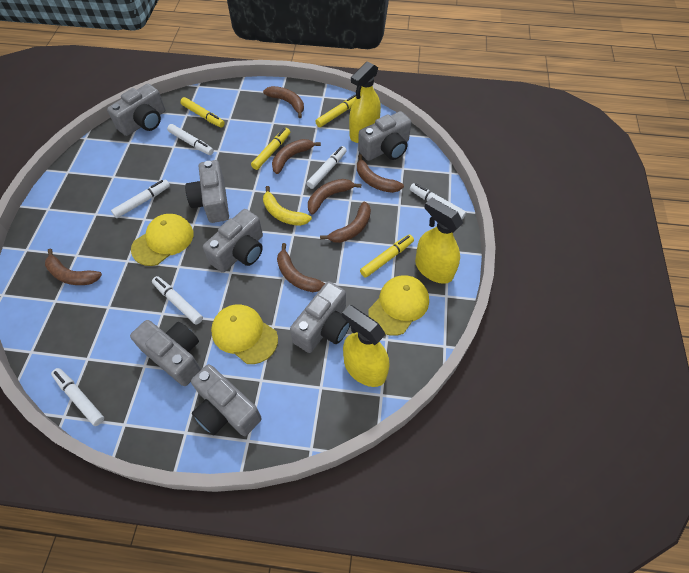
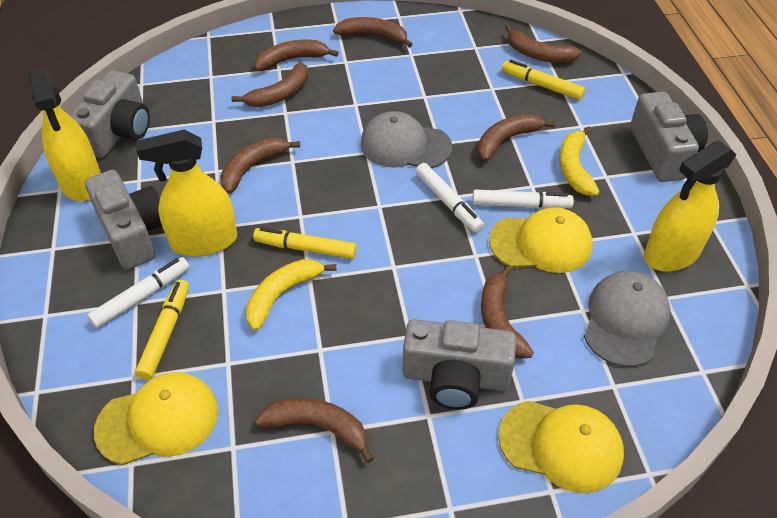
brown banana: [45,249,102,285] [263,86,304,118] [272,139,321,174] [277,243,325,292] [308,179,361,215] [320,201,371,243] [357,154,404,193] = 7 -> [220,137,300,194] [231,62,308,107] [255,40,339,71] [255,398,374,463] [333,17,413,48] [478,114,555,161] [481,265,534,359] [505,25,582,63] = 8
grey camera: [107,84,165,136] [130,320,201,386] [185,160,229,223] [191,364,262,436] [203,209,263,273] [290,281,350,353] [358,111,411,161] = 7 -> [70,70,150,158] [85,170,162,270] [403,319,516,410] [630,92,708,182] = 4
grey cap: none = 0 -> [360,111,452,168] [584,271,671,367] = 2
white marker: [51,368,104,426] [111,179,170,218] [152,276,203,325] [167,124,214,155] [306,146,347,189] [410,183,466,219] = 6 -> [87,257,190,328] [416,163,484,233] [472,189,574,209] = 3
yellow banana: [263,186,312,226] = 1 -> [246,259,336,331] [559,126,600,196] = 2
yellow marker: [181,97,225,128] [251,128,290,170] [315,94,356,127] [360,234,414,278] = 4 -> [135,280,189,380] [253,227,357,259] [502,60,585,100] = 3

